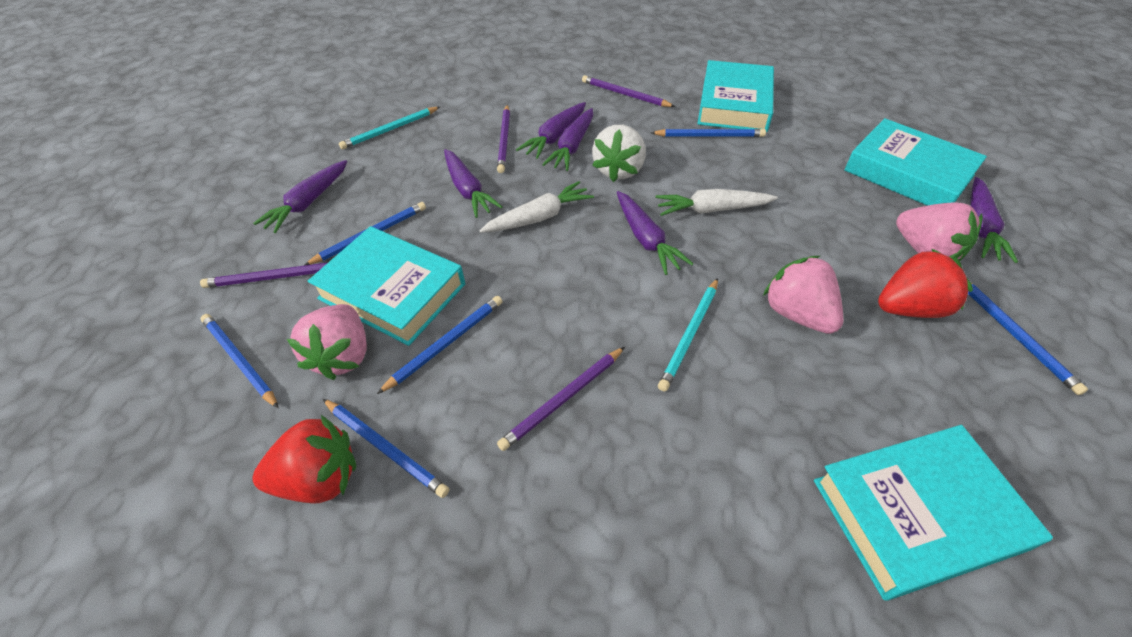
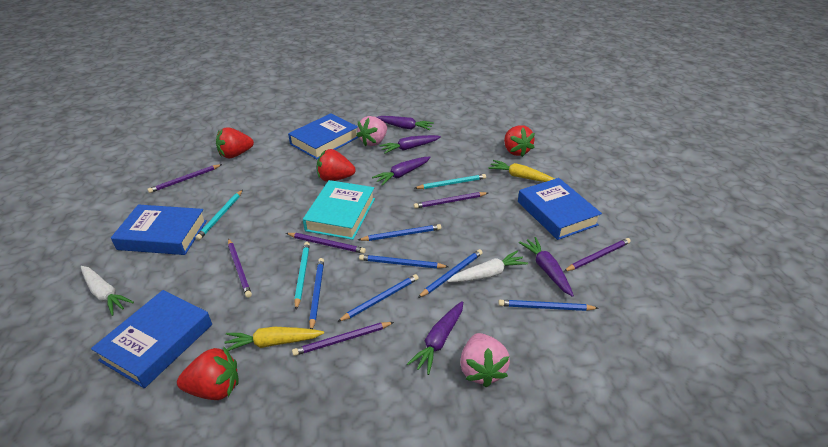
blue book: none = 0 -> [91,290,212,388] [111,204,207,255] [288,113,359,159] [518,178,602,240] = 4
pink strawberry: [287,304,367,380] [763,256,843,334] [896,202,983,261] = 3 -> [356,116,387,146] [460,333,510,387] = 2
purple carrot: [253,160,347,233] [444,149,502,218] [516,102,586,159] [542,108,593,171] [617,191,693,275] [970,177,1018,263] = 6 -> [372,157,431,185] [377,116,434,130] [379,135,441,153] [407,301,463,375] [519,237,574,297] = 5
purple pencil: [200,263,327,288] [497,105,510,173] [497,347,625,451] [582,75,675,107] = 4 -> [147,164,222,193] [228,238,252,298] [286,233,366,254] [292,322,394,356] [414,192,488,209] [564,238,631,271] = 6
red strawberry: [253,415,356,504] [878,248,973,318] = 2 -> [177,346,239,400] [216,127,254,158] [317,149,355,182] [504,125,535,157] = 4
turquoise book: [308,226,465,346] [697,60,774,132] [814,425,1053,601] [844,118,987,206] = 4 -> [303,180,375,240] = 1
turquoise pencil: [339,107,440,149] [658,278,718,392] = 2 -> [195,190,242,240] [294,242,310,310] [415,174,486,189] = 3
white strawberry: [592,125,646,182] = 1 -> none = 0
yellow carrot: none = 0 -> [224,327,324,351] [488,160,554,182] = 2

